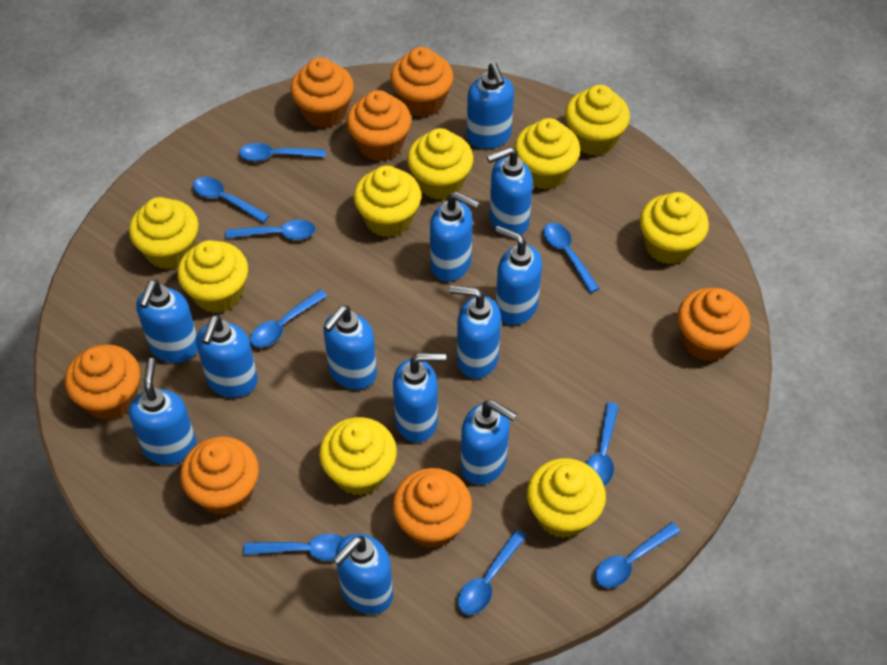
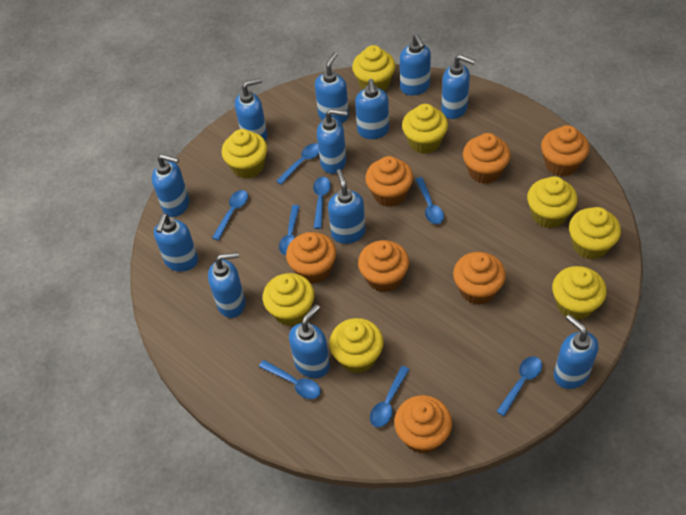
blue spoon: [193,177,270,223] [226,219,316,240] [239,143,326,161] [243,533,343,561] [250,289,327,348] [458,529,527,615] [543,223,600,293] [586,402,619,486] [595,522,681,588] = 9 -> [212,190,248,241] [259,360,321,399] [276,143,319,185] [279,205,300,255] [313,177,331,229] [370,366,410,427] [415,177,444,224] [496,356,542,417] = 8
yellow cupcake: [129,197,199,269] [177,240,248,313] [319,417,397,496] [354,165,421,237] [407,128,473,200] [514,118,580,190] [527,458,606,538] [565,85,630,156] [640,192,709,264] = 9 -> [221,129,267,179] [263,273,314,326] [329,318,384,373] [352,45,396,91] [402,104,448,154] [527,176,577,228] [552,266,607,320] [569,207,621,260] = 8

